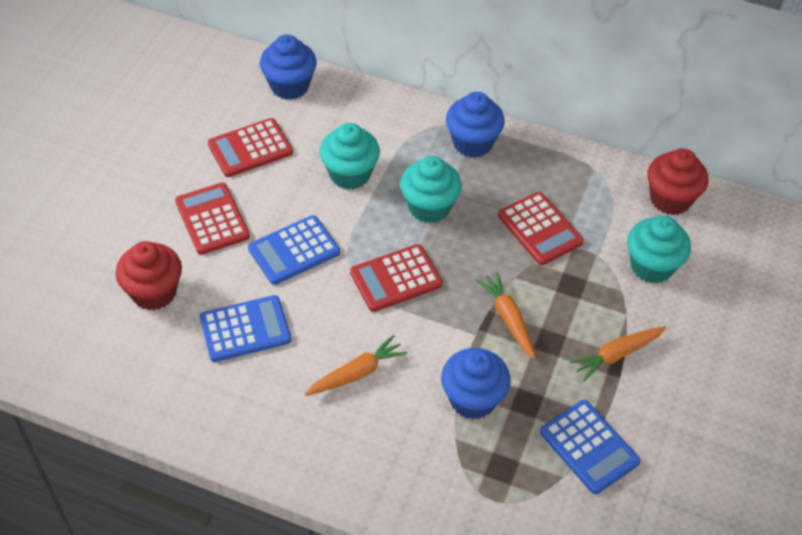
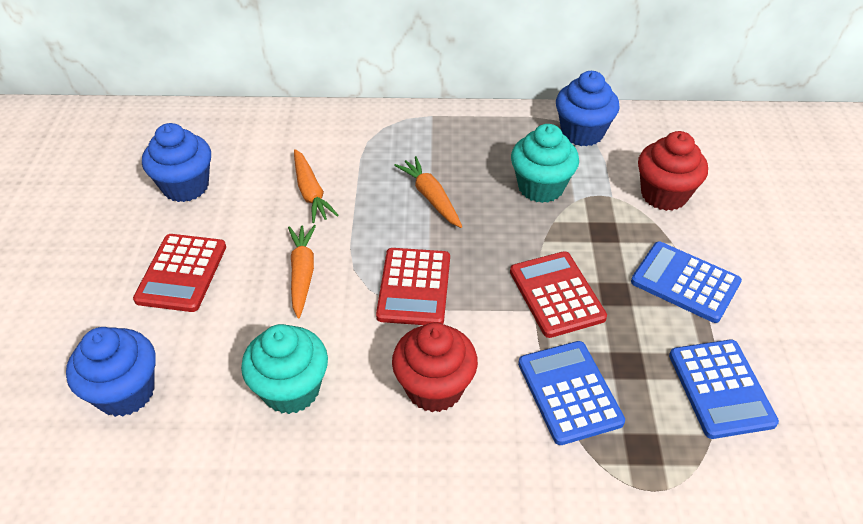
red calculator: [175,182,250,255] [208,118,293,177] [350,244,442,312] [498,192,584,265] = 4 -> [133,234,226,312] [376,248,450,325] [510,251,607,338] = 3
turquoise cupcake: [320,123,380,190] [400,156,462,223] [627,216,691,283] = 3 -> [241,324,328,414] [511,124,579,203] = 2

